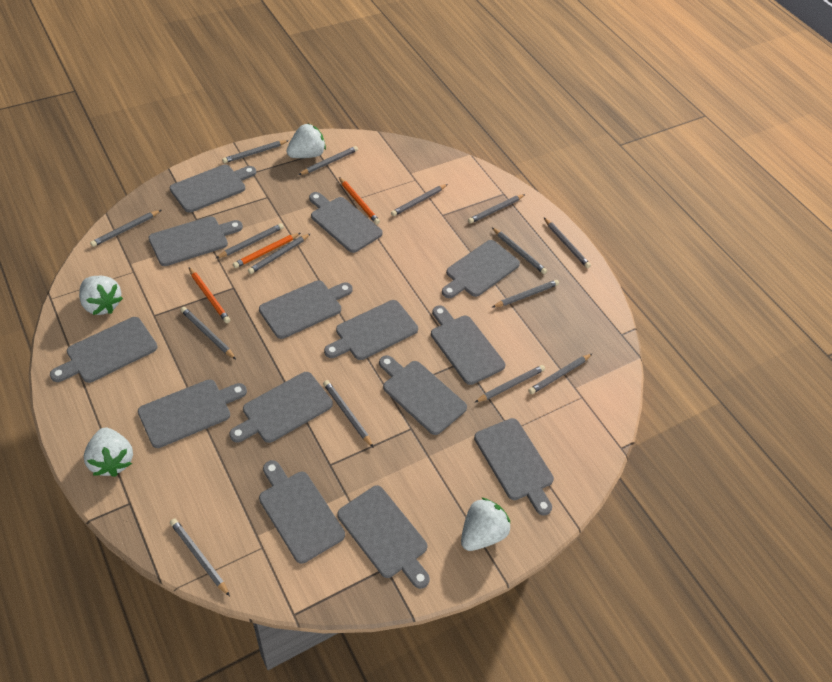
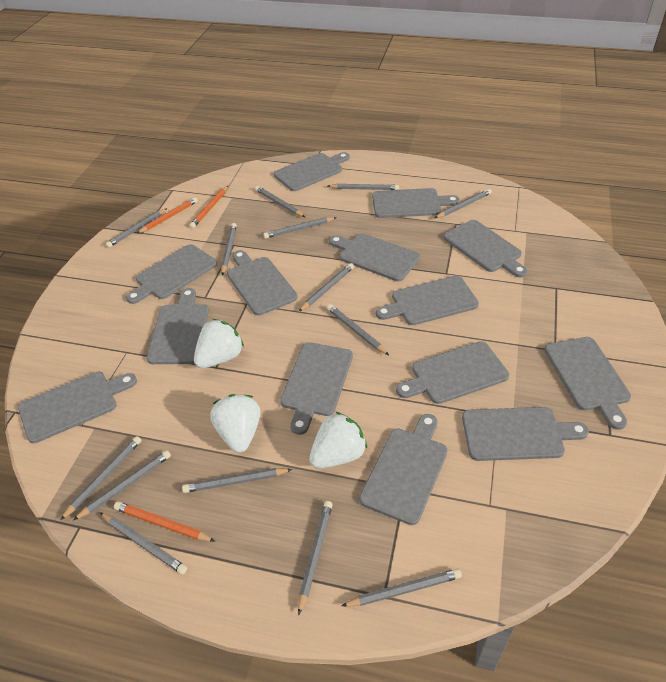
grey pencil: [90,210,161,247] [170,518,230,596] [180,307,236,359] [215,223,284,259] [222,140,289,163] [248,233,311,274] [298,146,358,175] [323,380,374,448] [391,184,448,216] [468,194,525,224] [475,365,545,402] [492,227,547,274] [493,280,559,307] [528,354,592,394] [544,218,591,268] = 15 -> [60,436,141,520] [73,450,171,520] [100,512,187,574] [106,208,167,248] [182,468,292,493] [221,223,237,275] [255,186,305,217] [263,217,337,239] [298,263,354,312] [298,501,333,615] [327,304,389,355] [328,184,399,190] [341,569,462,607] [435,189,492,218] = 14
white strawberry: [79,276,123,315] [84,428,133,477] [287,123,326,158] [461,498,510,551] = 4 -> [194,319,244,368] [210,394,261,453] [309,412,367,469] = 3

